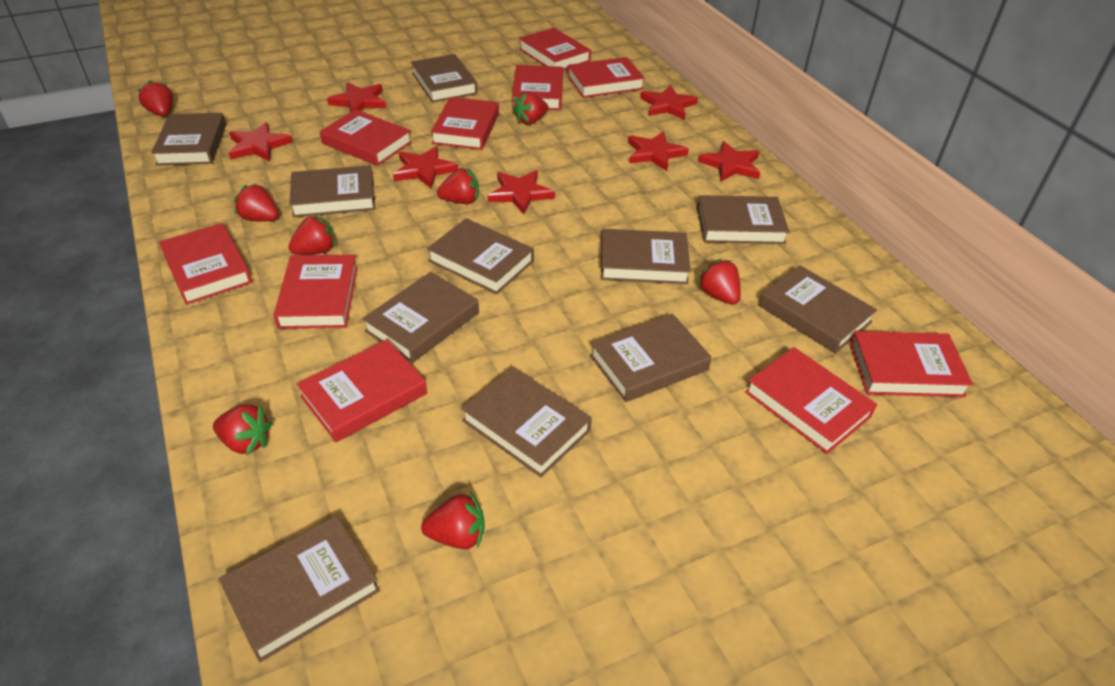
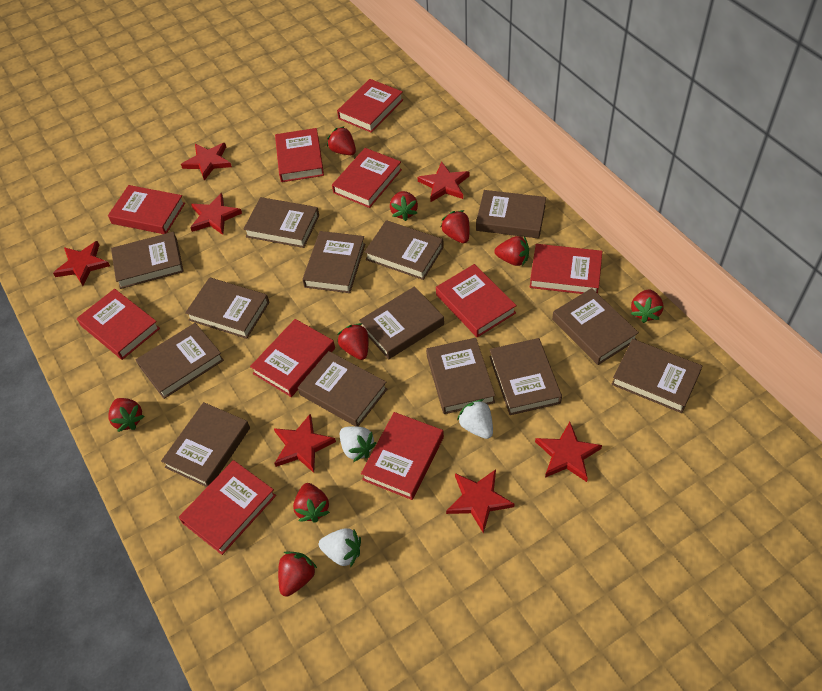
brown book: [151,113,226,166] [219,515,380,662] [289,165,375,217] [362,272,479,363] [411,54,478,103] [427,218,534,294] [461,367,592,477] [590,313,712,402] [601,229,691,284] [697,195,789,244] [759,265,877,353] = 11 -> [111,232,184,289] [136,323,224,399] [161,402,250,487] [185,277,269,339] [243,197,319,248] [298,351,387,427] [302,231,365,293] [359,286,444,359] [365,220,444,280] [426,338,495,414] [476,190,546,238] [489,338,562,415] [552,288,639,365] [611,339,703,413] = 14
red strawberry: [137,80,173,116] [213,404,272,456] [234,184,279,222] [289,215,336,255] [421,492,485,549] [437,168,479,204] [513,92,548,125] [697,259,741,305] = 8 -> [108,398,144,432] [278,551,317,597] [293,483,330,523] [327,126,356,155] [337,323,368,360] [390,191,418,221] [441,210,470,243] [494,236,529,266] [631,289,664,323] = 9
white strawberry: none = 0 -> [319,528,361,567] [340,426,376,462] [457,399,493,439] = 3

